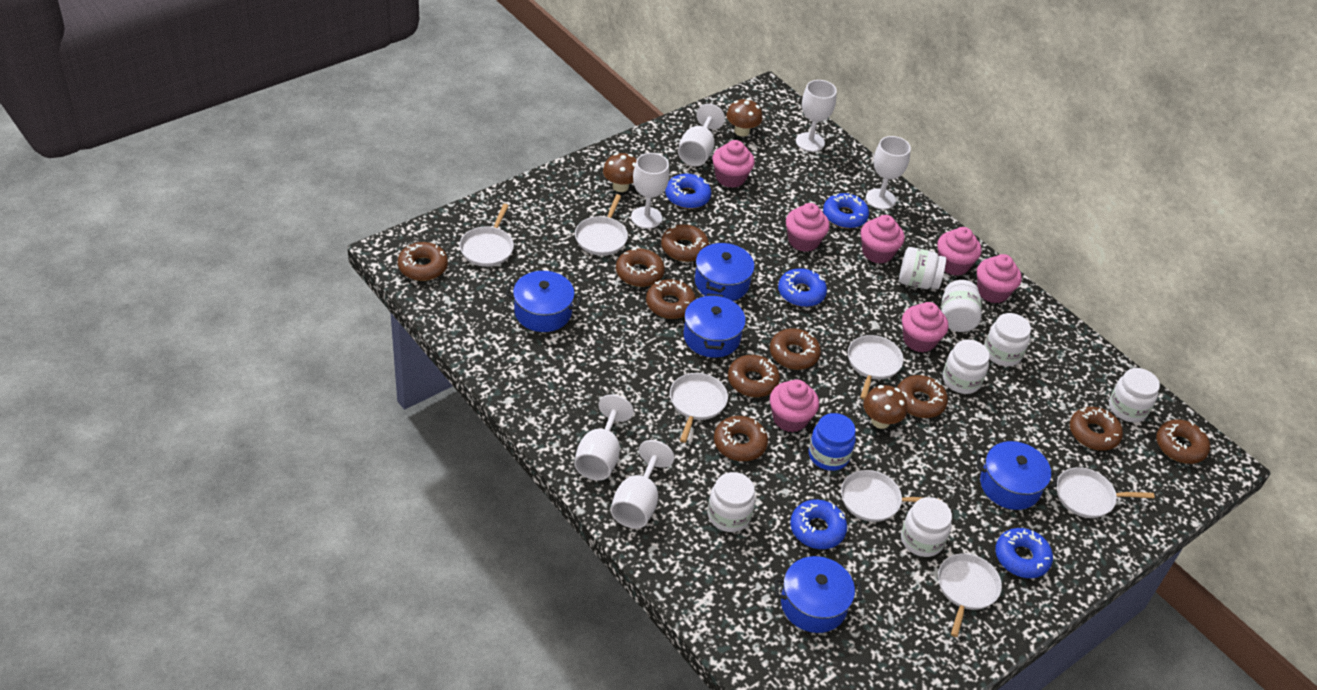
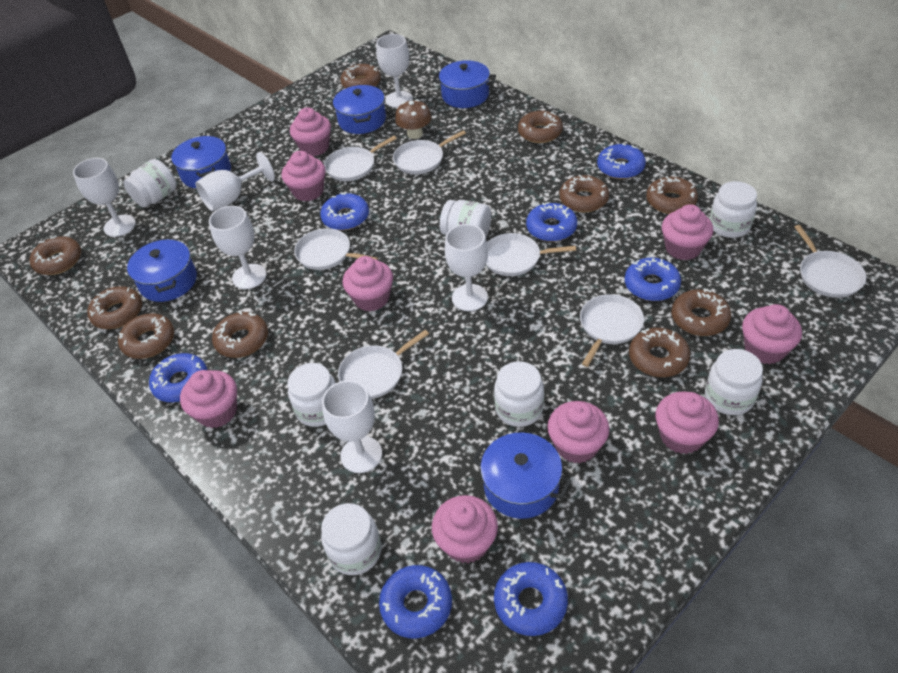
blue donut: [665,174,711,209] [778,268,827,307] [790,500,847,549] [823,193,869,229] [995,528,1053,578] = 5 -> [149,353,207,402] [320,192,369,230] [379,565,452,638] [494,562,568,636] [526,202,577,242] [597,143,646,179] [625,258,681,301] = 7
blue jar: [809,413,856,471] = 1 -> none = 0
brown mushroom: [603,153,637,192] [726,98,762,137] [863,385,907,429] = 3 -> [395,99,432,139] = 1
pink cupcake: [712,140,755,188] [770,379,819,432] [786,203,830,252] [861,215,905,264] [902,302,949,352] [937,227,982,276] [977,254,1022,303] = 7 -> [180,370,237,428] [281,151,326,202] [290,107,331,156] [342,256,393,312] [432,495,498,563] [547,401,610,463] [655,391,719,454] [662,204,713,260] [742,304,802,364] = 9

